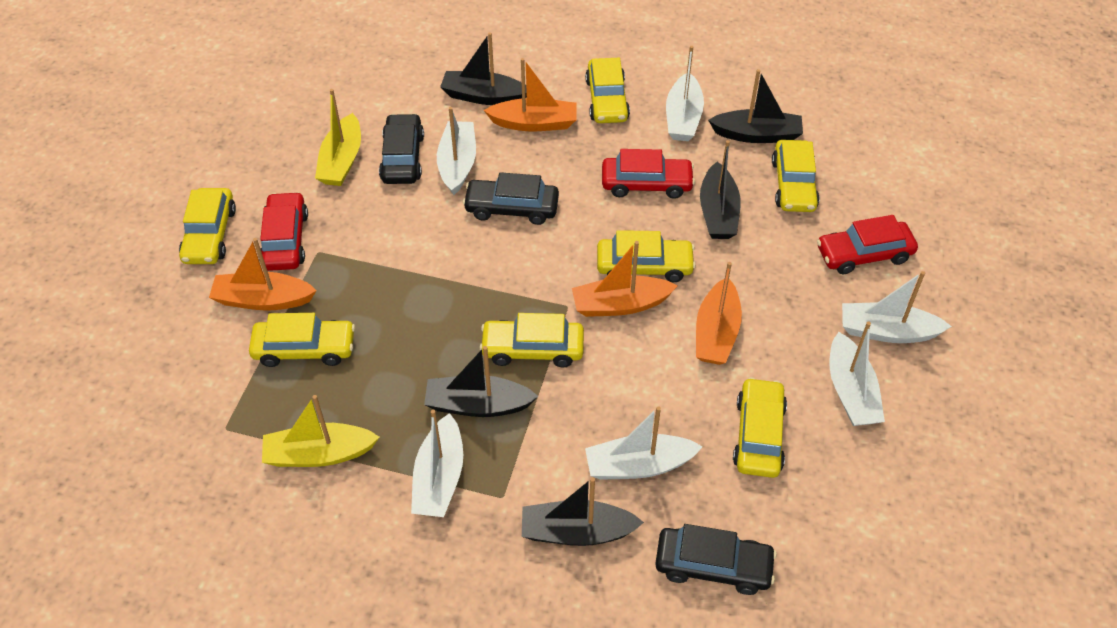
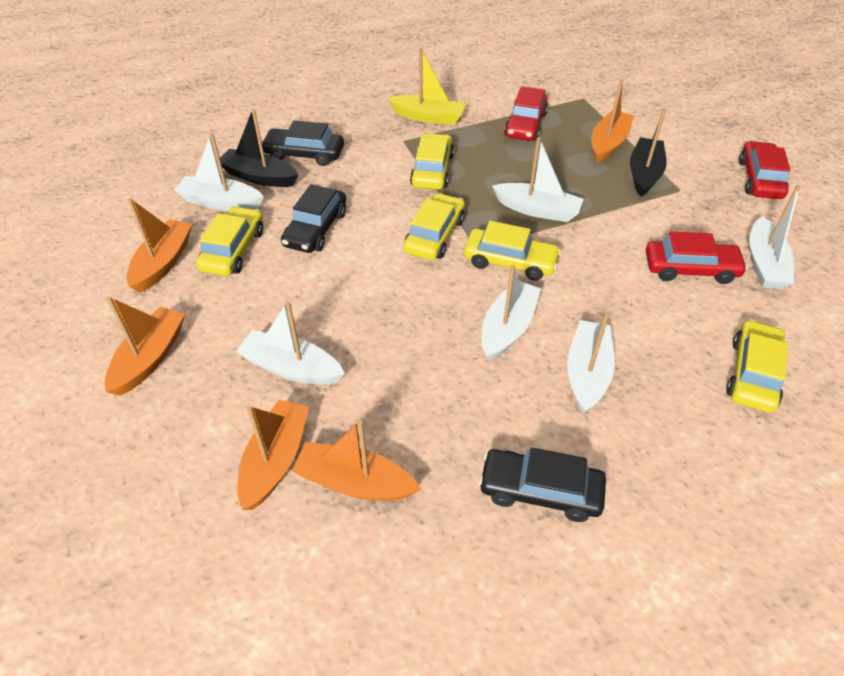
black boat: [424,346,539,417] [440,32,527,105] [522,477,644,546] [700,140,741,239] [708,69,803,143] = 5 -> [220,109,298,187] [630,109,667,197] = 2
orange boat: [209,238,317,311] [484,58,577,131] [572,241,678,317] [696,262,742,365] = 4 -> [105,296,185,396] [126,198,192,293] [237,400,309,510] [292,420,421,501] [591,79,634,163] = 5
yellow boat: [262,395,380,467] [315,89,361,186] = 2 -> [388,48,466,125] = 1
yellow car: [179,188,236,264] [249,313,355,367] [479,313,584,368] [585,58,630,123] [597,230,696,282] [733,377,787,478] [772,140,820,212] = 7 -> [196,206,263,276] [403,193,465,260] [410,133,454,190] [464,221,561,281] [726,319,788,413] = 5

